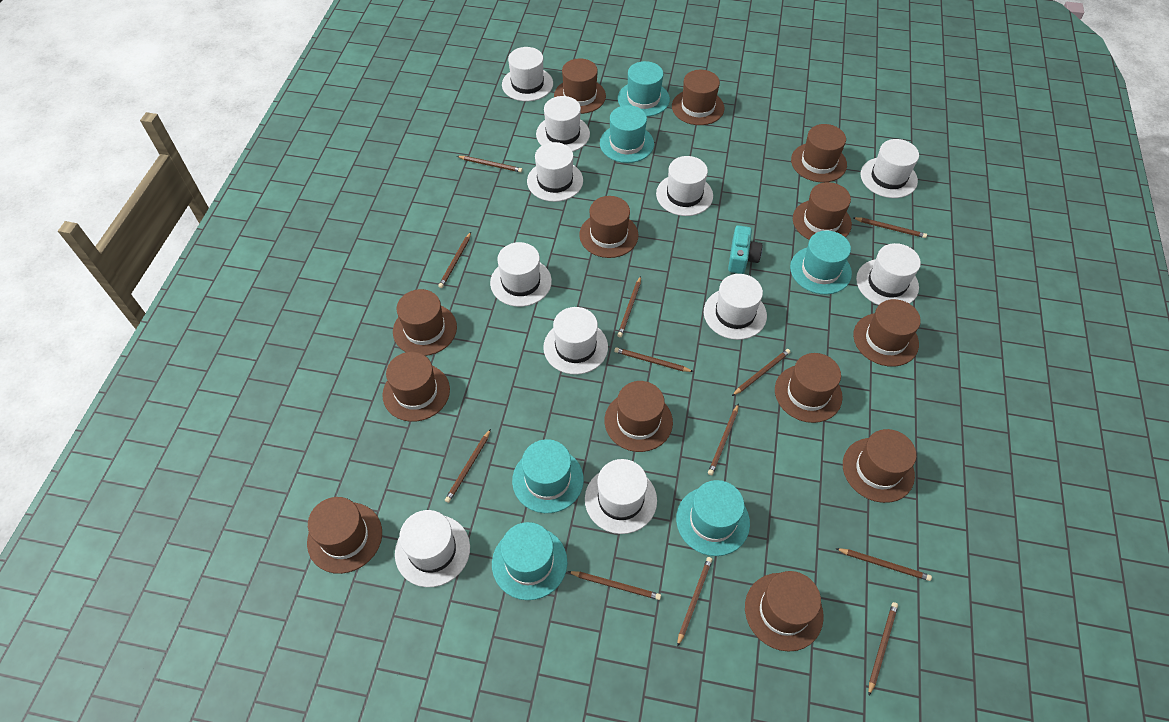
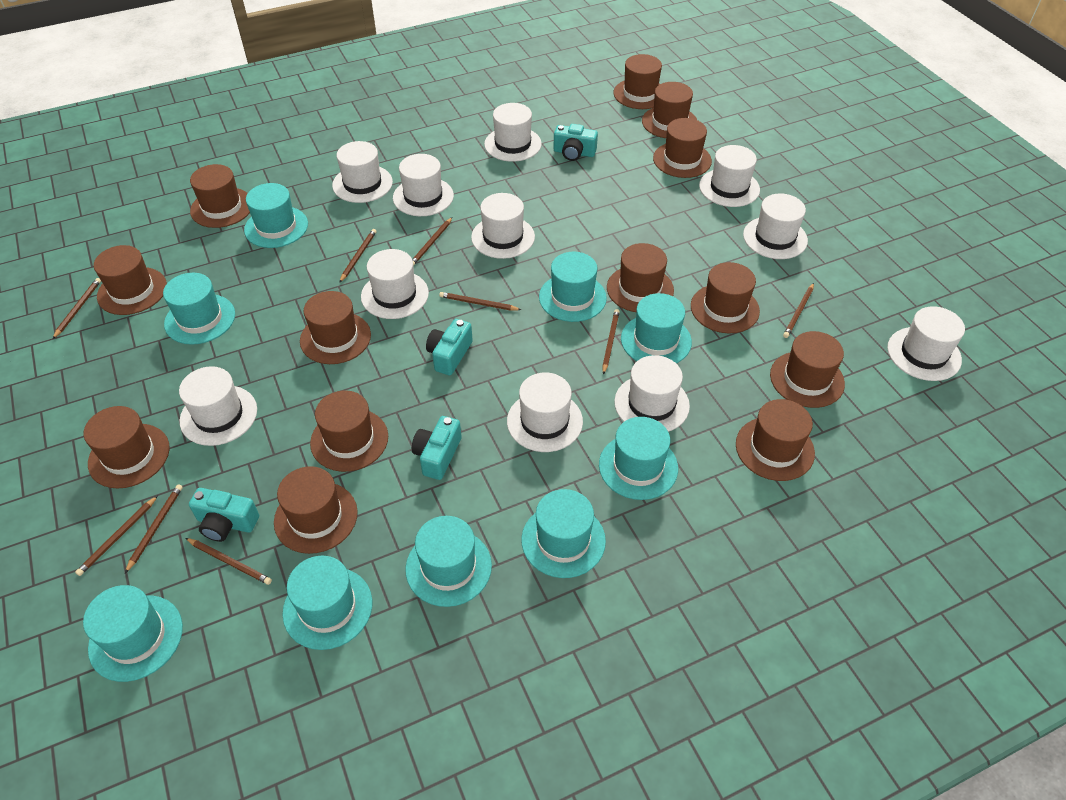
brown pencil: [438,232,471,288] [445,429,491,503] [457,156,522,172] [568,571,661,600] [614,347,694,372] [617,276,641,337] [677,557,713,647] [708,403,739,475] [732,349,790,396] [835,548,932,581] [853,217,927,238] [868,602,898,695] = 12 -> [53,278,101,339] [75,496,158,576] [125,484,183,573] [186,538,272,585] [339,229,376,283] [412,217,452,266] [439,292,521,311] [602,309,620,375] [783,283,814,338] = 9
turquoise camera: [728,225,762,274] = 1 -> [189,488,259,542] [412,416,462,480] [426,319,473,375] [553,124,598,161] = 4
turquoise hat: [492,522,567,600] [512,439,584,513] [600,105,654,163] [618,61,670,117] [676,480,750,556] [790,231,852,294] = 6 -> [83,585,183,682] [163,273,235,345] [244,183,308,248] [282,556,372,650] [405,516,492,607] [521,489,606,578] [539,252,607,322] [599,417,678,500] [621,293,692,363] = 9

